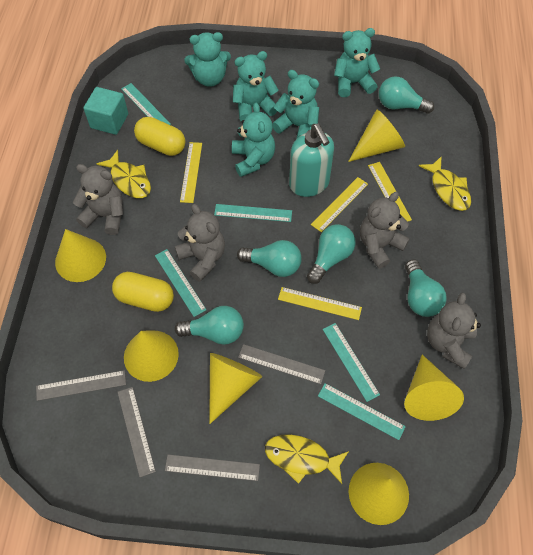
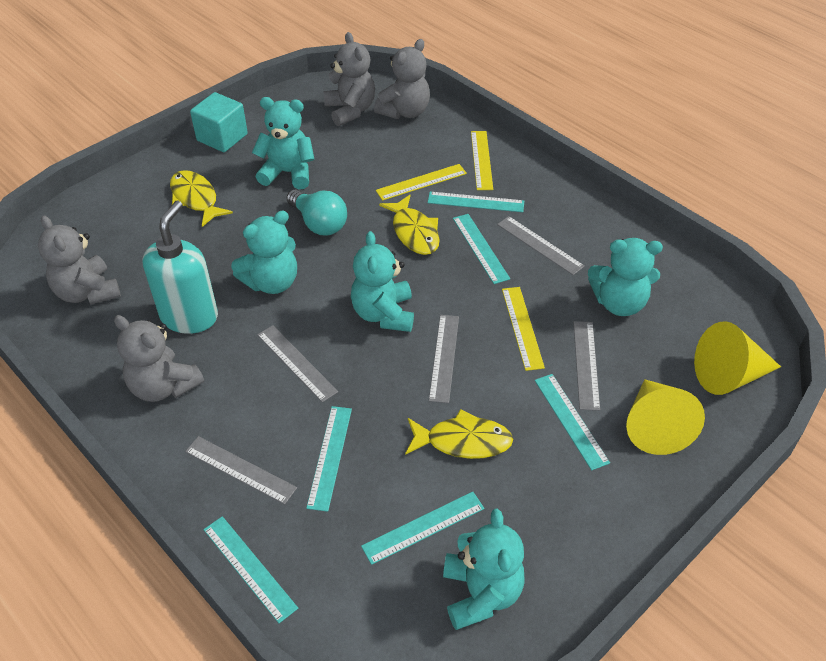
grey ruler: [36,370,126,401] [118,387,156,477] [165,454,260,481] [238,344,325,384] = 4 -> [185,436,297,505] [257,325,338,402] [429,315,459,403] [497,216,585,275] [574,321,600,411] = 5
turquoise light bulb: [175,306,244,345] [237,240,302,277] [307,224,356,284] [379,76,434,114] [405,259,446,317] = 5 -> [287,189,347,235] = 1
turquoise ruler: [121,83,171,125] [155,249,207,317] [214,204,292,222] [318,383,406,440] [323,323,380,402] = 5 -> [204,516,298,623] [306,406,352,512] [361,492,484,565] [428,192,524,212] [453,214,510,284] [535,374,610,470] = 6
yellow capsule: [112,272,174,312] [134,117,185,156] = 2 -> none = 0
yellow cone: [55,229,106,282] [124,330,179,382] [209,353,262,424] [348,109,405,162] [349,463,409,525] [404,355,464,421] = 6 -> [626,379,705,455] [694,321,781,395] = 2
yellow ruler: [180,142,202,203] [278,287,362,320] [311,177,368,232] [368,162,412,222] = 4 -> [376,164,467,201] [471,131,493,190] [502,287,545,371] = 3

